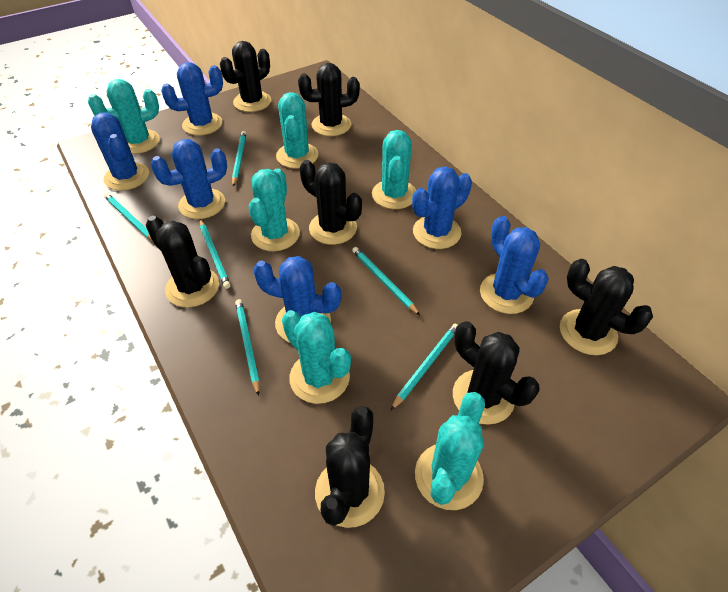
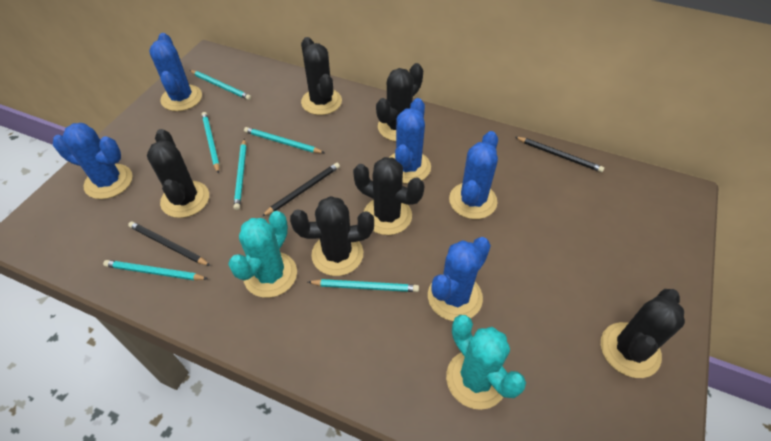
black cactus: [146,216,219,307] [220,41,271,112] [298,63,360,136] [300,160,362,245] [315,406,385,528] [453,321,540,425] [560,259,653,355] = 7 -> [147,129,209,218] [290,196,374,276] [301,37,342,115] [353,157,425,235] [376,63,423,142] [601,289,685,378] = 6
black pencil: none = 0 -> [128,221,211,266] [262,163,340,216] [515,137,605,172] = 3
blue cactus: [91,112,149,191] [151,139,227,219] [161,62,223,135] [253,256,341,343] [412,166,472,249] [480,216,549,314] = 6 -> [53,123,133,199] [149,33,202,111] [389,98,431,184] [428,237,491,321] [449,131,498,219] = 5
turquoise cactus: [88,79,160,154] [249,168,300,251] [276,92,318,168] [282,310,351,404] [372,130,416,209] [415,392,485,510] = 6 -> [228,211,297,298] [446,315,526,410] = 2

